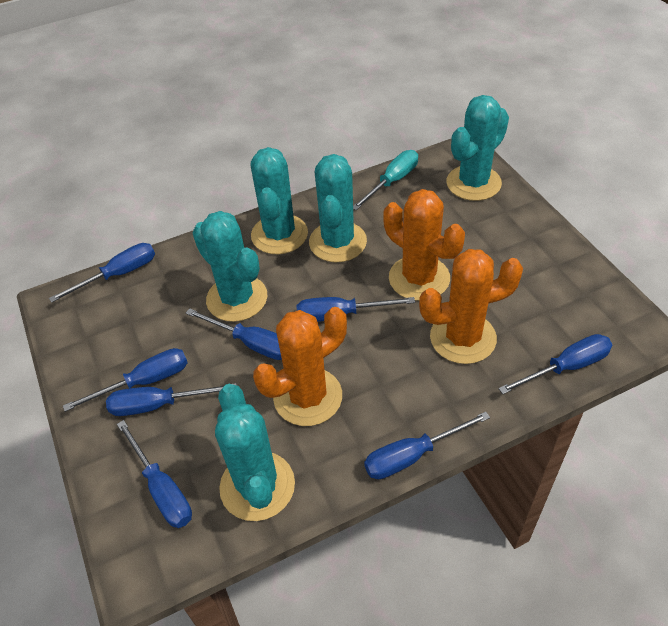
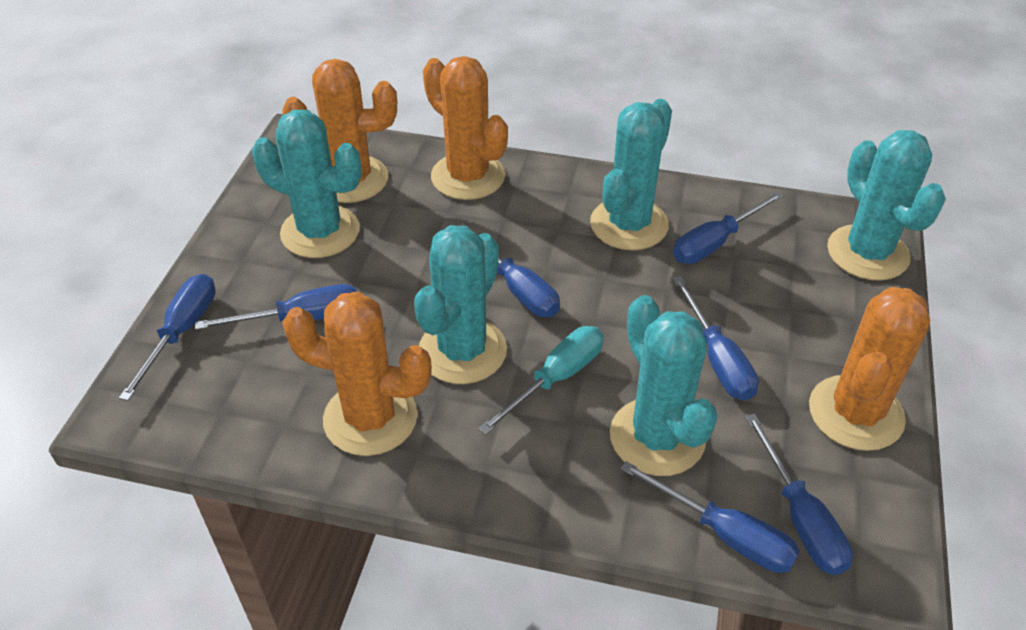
blue screwdriver: [49,243,155,303] [63,348,188,412] [106,383,237,416] [117,420,192,528] [186,308,282,360] [297,297,415,322] [364,412,490,479] [498,334,612,394] = 8 -> [119,274,216,401] [195,284,357,330] [458,223,560,317] [620,461,800,573] [672,276,759,400] [673,191,784,264] [745,413,853,575] = 7
orange cactus: [253,307,347,426] [383,189,465,301] [419,249,523,364] = 3 -> [282,59,397,203] [283,292,432,456] [423,56,508,200] [809,287,930,451] = 4

